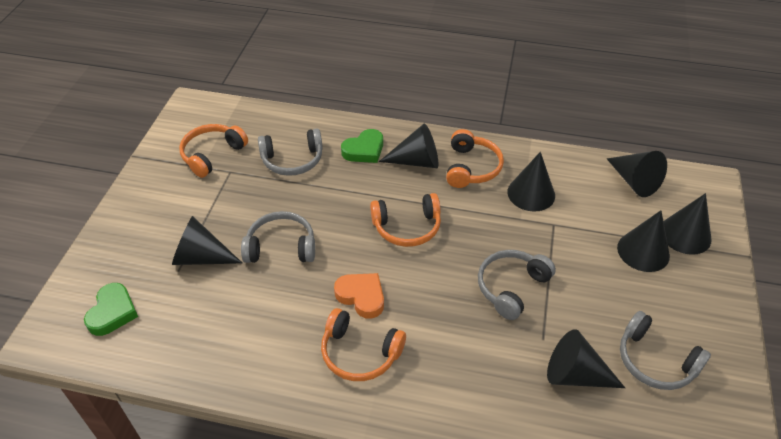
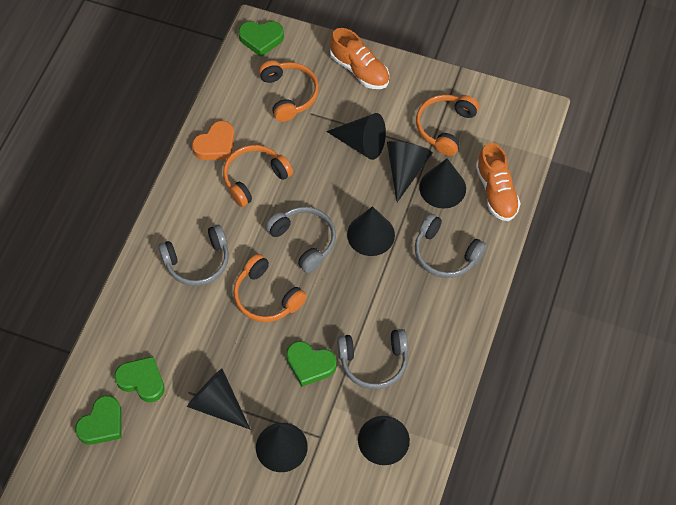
green heart: [84,283,138,336] [341,129,383,163] = 2 -> [75,395,122,445] [114,356,165,402] [238,21,284,57] [286,341,337,387] = 4
orange shoe: none = 0 -> [330,28,389,89] [476,143,521,221] = 2

